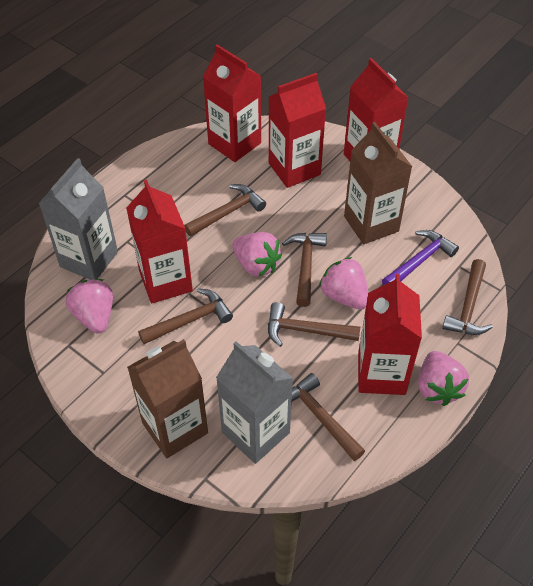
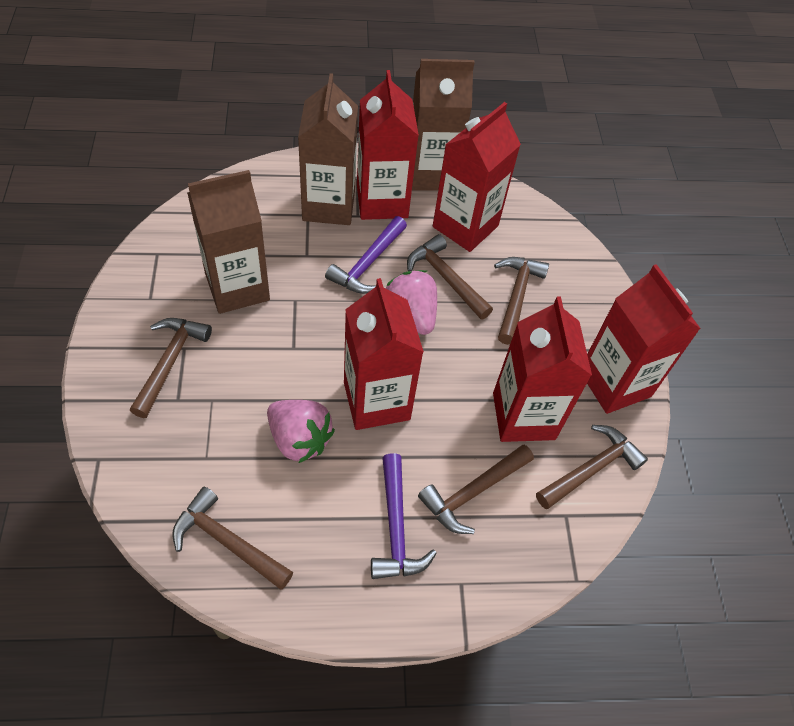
brown carton: [127,339,208,458] [344,122,412,244] = 2 -> [187,170,270,314] [298,73,358,225] [412,59,475,191] = 3
grey carton: [39,158,118,280] [216,341,293,464] = 2 -> none = 0
pink strawberry: [66,279,113,334] [232,232,282,277] [319,257,369,310] [418,351,469,406] = 4 -> [267,400,335,463] [385,270,437,335] = 2
purple hammer: [382,230,459,285] = 1 -> [325,216,407,294] [371,453,437,579] = 2

